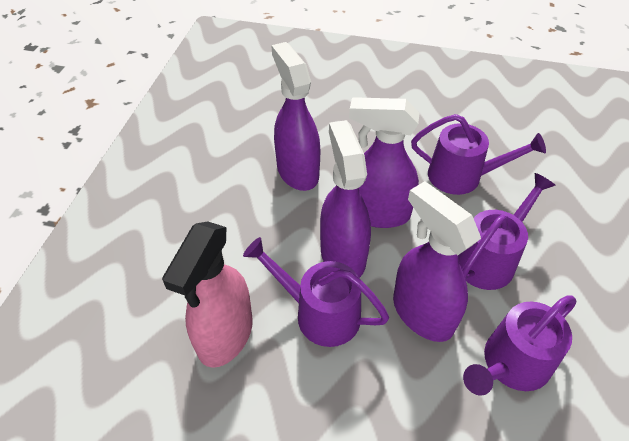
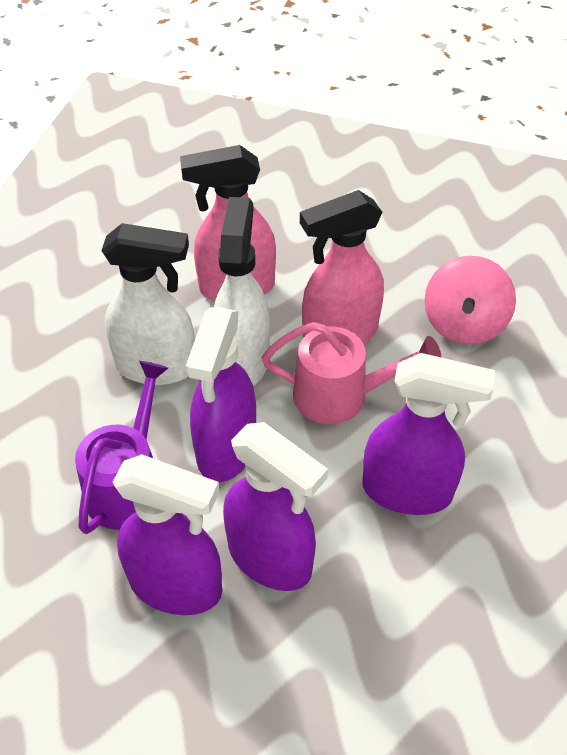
pink spinning top: none = 0 -> [424,256,516,345] = 1
pink spray bottle: [162,221,253,368] = 1 -> [180,145,276,301] [300,190,384,343] = 2
pink watering can: none = 0 -> [262,322,442,424] = 1
purple watering can: [243,237,389,347] [411,114,546,195] [458,173,555,290] [463,296,577,396] = 4 -> [75,361,168,534] = 1
white spray bottle: none = 0 -> [101,223,195,385] [214,197,270,386] = 2

